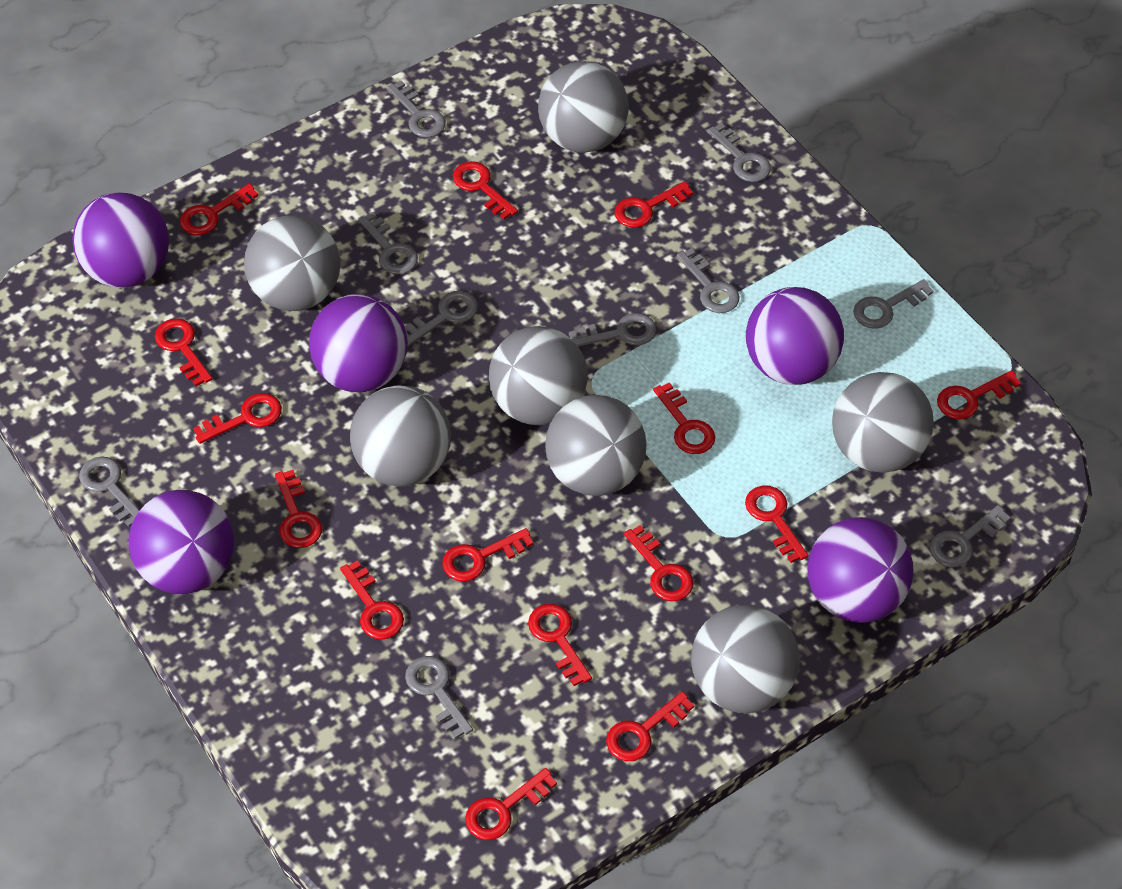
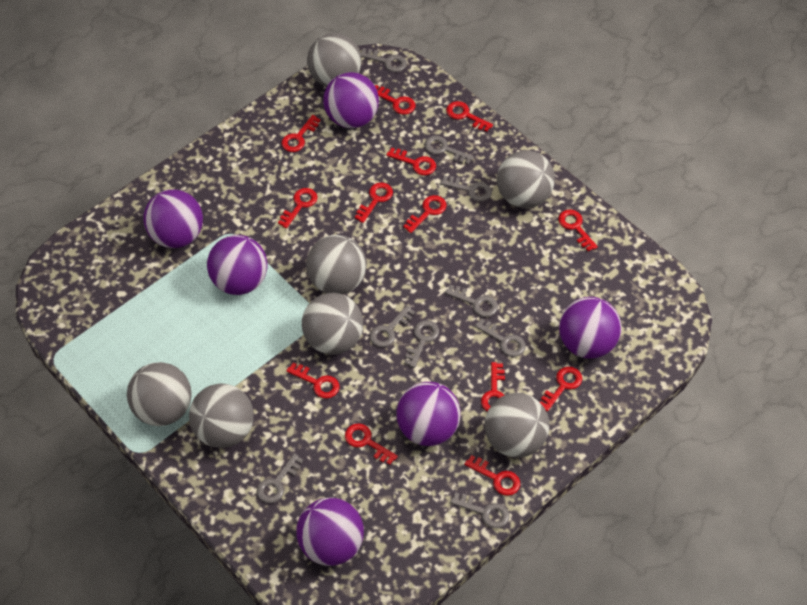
grey key: [79,456,140,527] [358,212,418,274] [387,80,446,138] [405,291,478,346] [405,656,473,739] [569,313,657,346] [677,248,740,313] [708,123,771,182] [853,279,933,329] [930,505,1011,567] = 10 -> [257,453,303,503] [360,48,407,72] [370,305,415,347] [404,320,439,368] [424,136,474,164] [440,176,492,201] [445,285,498,317] [450,492,509,528] [475,319,526,357] = 9
purple ball: [72,192,169,288] [128,490,234,594] [309,294,408,392] [746,287,844,385] [807,517,914,623] = 5 -> [143,189,203,248] [207,235,267,295] [296,497,364,566] [323,72,379,128] [396,382,461,446] [559,297,621,359] = 6
red key: [155,319,212,386] [180,183,259,235] [193,393,282,444] [275,470,322,548] [340,560,404,639] [442,528,534,582] [453,161,518,219] [465,768,557,840] [528,604,592,686] [606,691,694,761] [615,181,693,228] [624,525,693,601] [653,382,715,454] [745,486,808,563] [937,370,1021,420] = 15 -> [278,188,318,229] [282,115,321,152] [286,362,339,399] [345,424,398,465] [355,183,393,223] [375,85,415,115] [386,147,436,175] [403,195,447,233] [446,101,493,132] [465,455,520,496] [481,362,505,411] [540,367,582,412] [558,210,598,251] = 13

